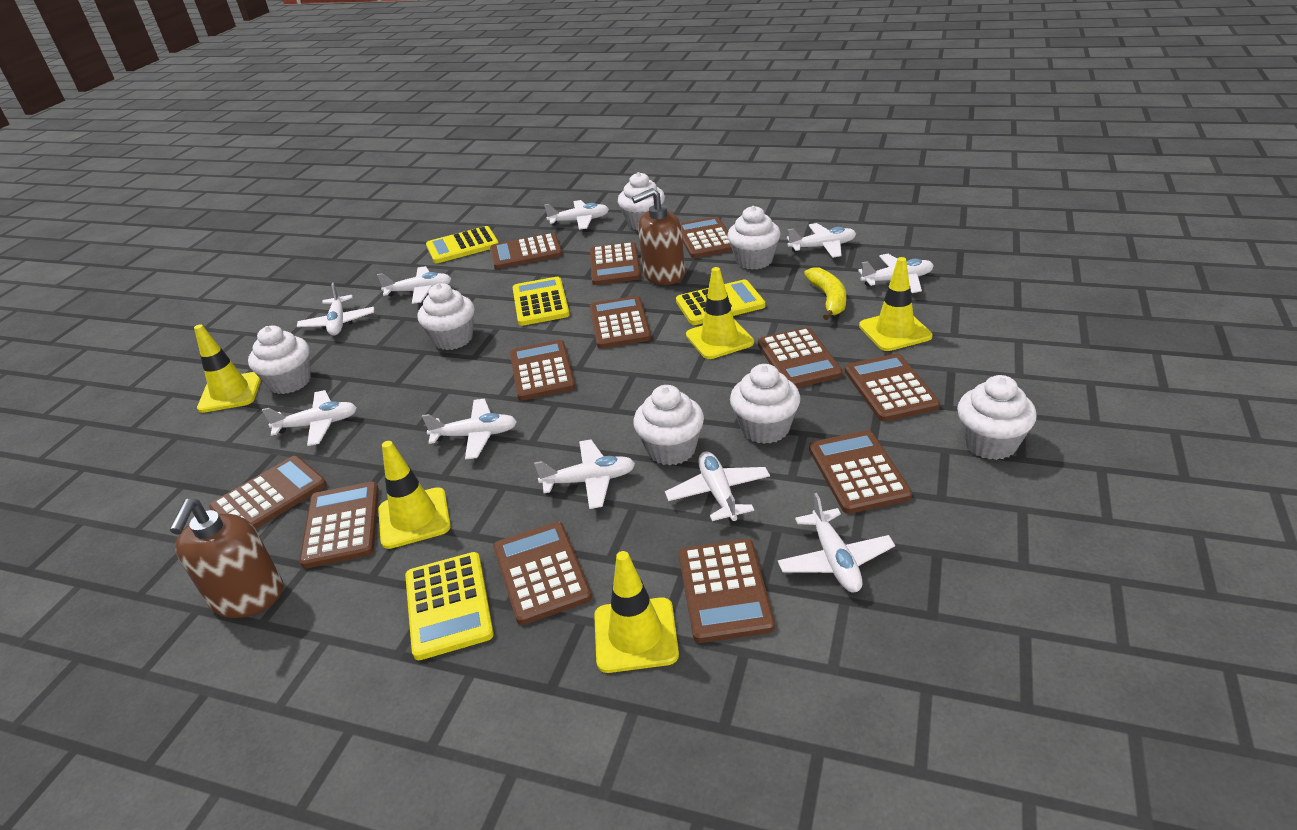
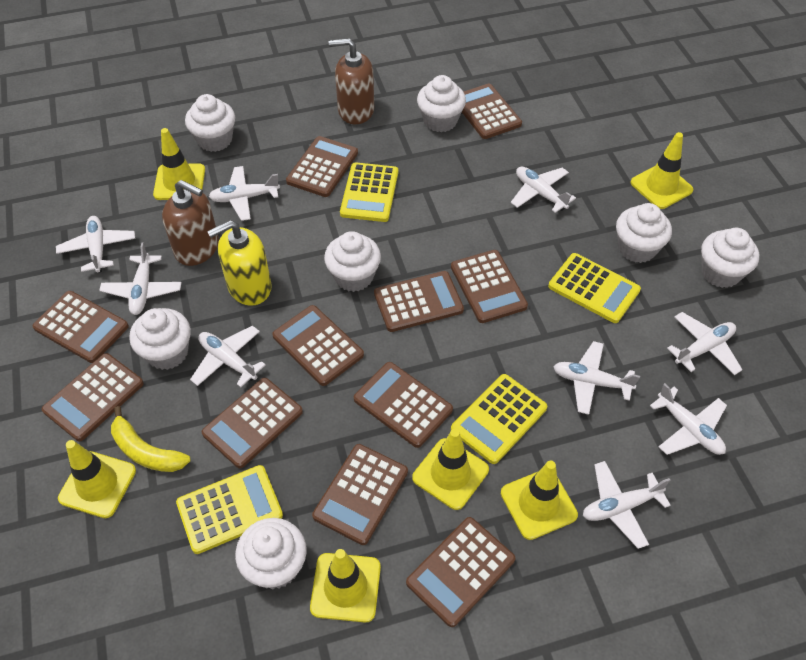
brown calculator: [209,456,327,529] [299,481,379,569] [490,233,563,269] [493,522,592,625] [510,340,576,401] [590,242,641,285] [590,296,651,349] [679,539,775,643] [681,217,732,258] [758,327,843,388] [809,430,912,514] [845,354,940,422] = 12 -> [33,291,129,363] [42,353,144,441] [201,378,303,468] [272,305,364,386] [286,136,358,197] [312,444,408,545] [354,362,453,448] [374,271,464,332] [406,517,515,627] [451,250,528,323] [462,83,522,139] = 11
white plane: [262,390,357,446] [297,283,374,335] [377,266,452,304] [422,399,517,459] [534,439,635,509] [544,200,609,230] [665,451,770,523] [778,493,895,593] [787,223,856,258] [858,254,934,293] = 10 -> [56,216,135,273] [99,243,182,315] [190,326,266,387] [209,166,280,221] [511,167,576,213] [553,341,640,415] [583,461,671,549] [650,383,727,455] [667,312,742,375] = 9
yellow soap dispenser: none = 0 -> [207,220,272,306] = 1
yellow traffic cone: [194,324,261,413] [378,441,451,549] [594,551,679,673] [686,267,754,359] [859,257,933,351] = 5 -> [58,440,136,518] [153,128,205,200] [310,549,381,622] [412,429,489,510] [501,460,578,540] [631,132,694,209] = 6

